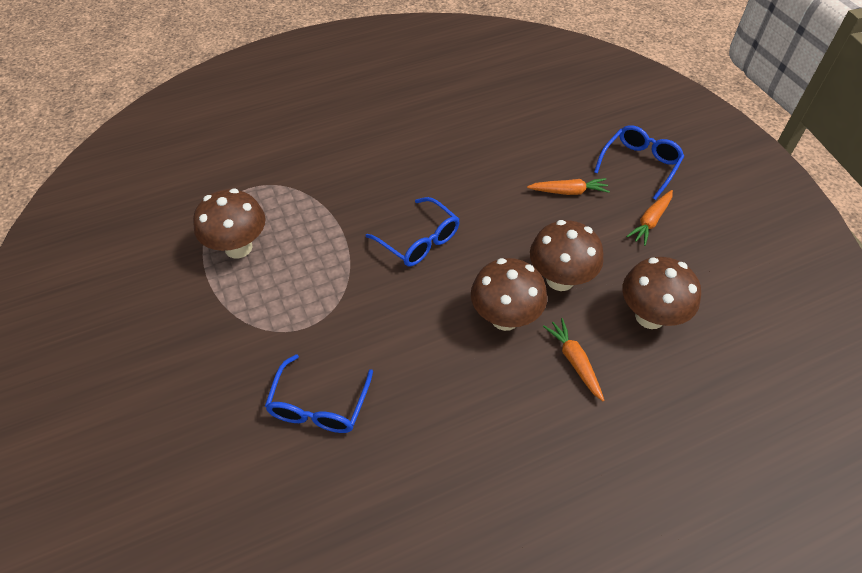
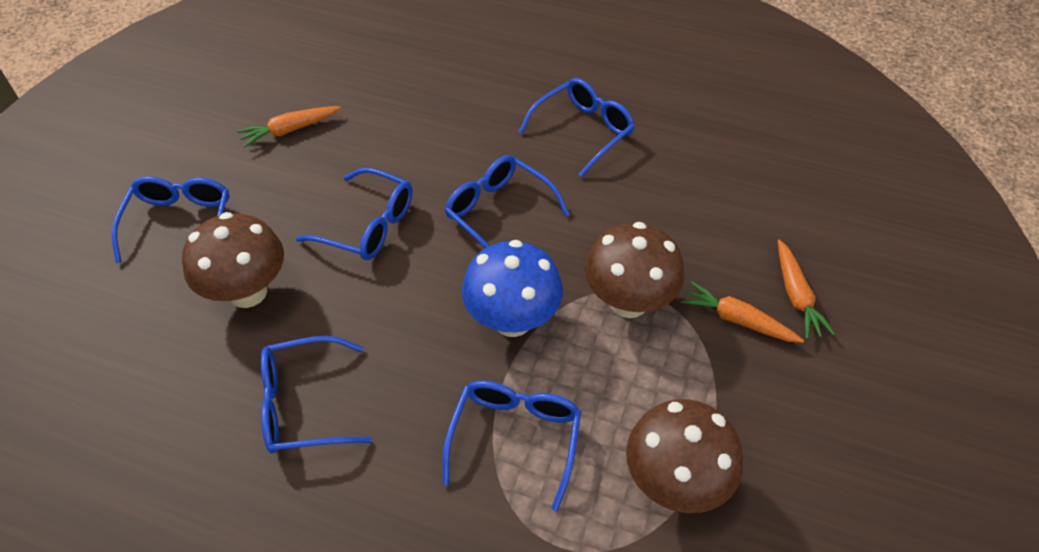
blue glasses: [265,354,373,433] [366,197,459,266] [594,125,684,200] = 3 -> [111,176,229,263] [261,336,372,454] [296,168,413,261] [442,380,581,511] [445,155,569,248] [519,78,635,177] = 6
blue mushroom: none = 0 -> [462,240,563,337] = 1
brown mushroom: [193,189,266,259] [471,258,547,331] [530,220,604,291] [622,257,701,329] = 4 -> [182,212,284,308] [585,222,684,318] [626,399,743,513] = 3

